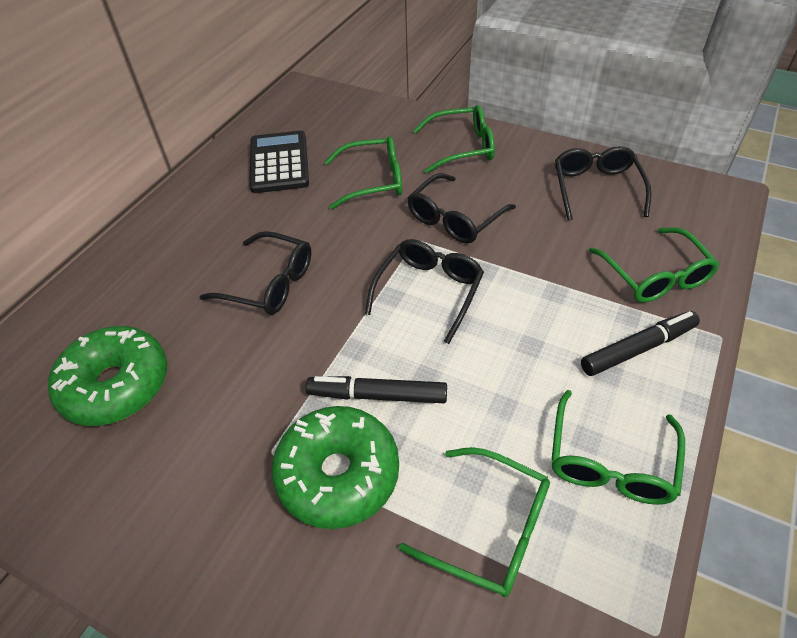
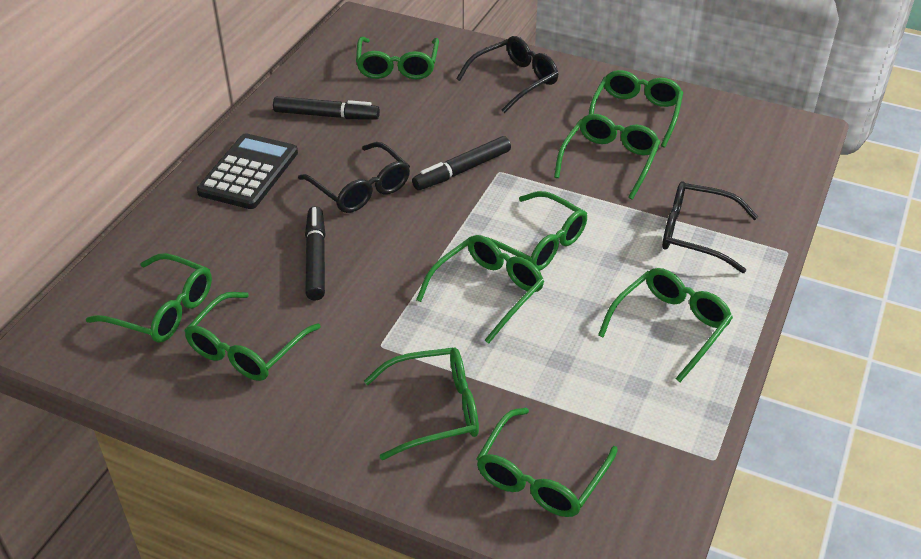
black glasses: [200,231,311,315] [365,239,484,344] [408,173,516,244] [555,146,651,220] = 4 -> [298,142,410,213] [456,36,558,113] [662,181,758,273] = 3
black marker: [306,376,447,403] [581,311,700,376] = 2 -> [273,96,380,120] [305,206,325,301] [412,136,511,190] = 3
green donut: [48,326,167,426] [272,406,399,529] = 2 -> none = 0
green glasses: [325,136,402,209] [399,447,550,597] [413,105,495,173] [551,390,685,505] [589,227,720,302] = 5 -> [86,253,212,343] [184,292,321,381] [356,37,439,79] [364,348,479,460] [416,235,544,344] [469,191,587,271] [476,408,618,517] [554,114,660,200] [589,70,683,148] [598,268,733,382] = 10

